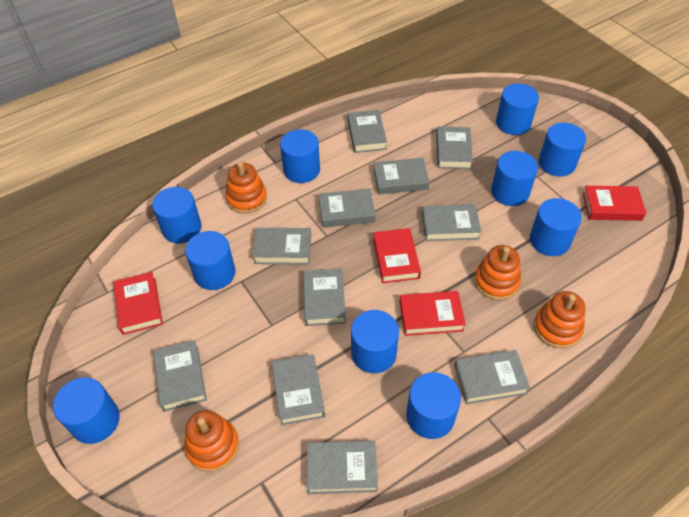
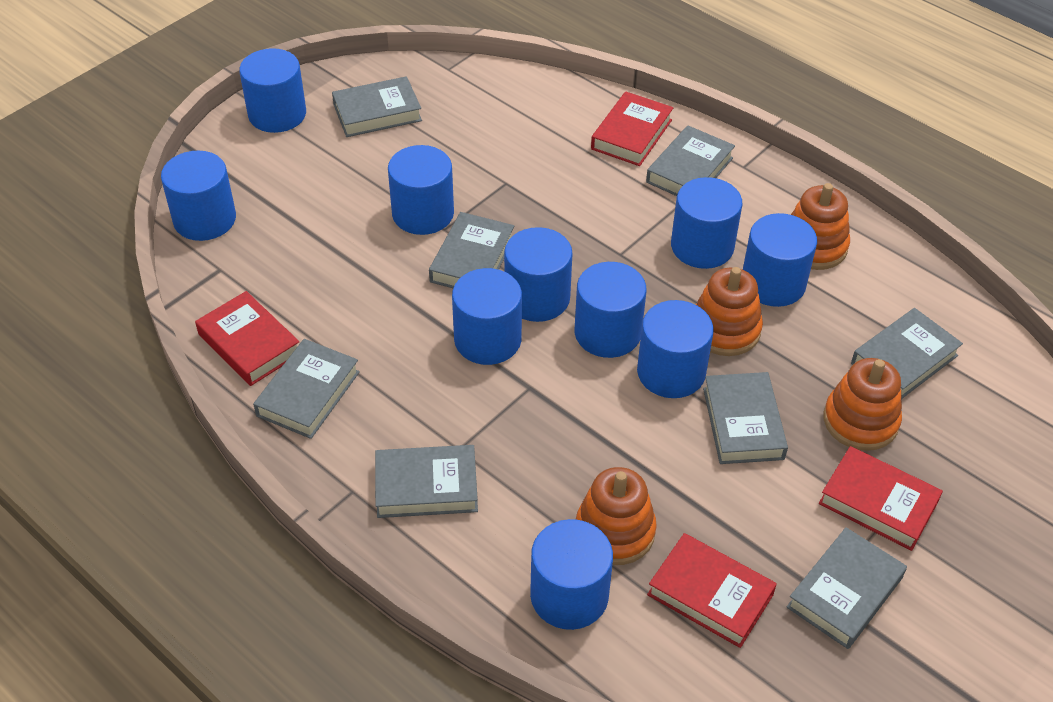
grey book: [153,340,207,412] [253,228,311,265] [272,354,325,425] [303,268,346,326] [307,441,378,494] [319,188,375,228] [347,110,387,153] [374,158,430,194] [422,204,481,241] [436,126,473,169] [454,350,530,404] = 11 -> [253,339,360,439] [332,76,422,137] [375,445,478,518] [429,212,514,288] [646,126,735,196] [703,372,788,464] [787,527,907,649] [851,308,963,399] = 8

